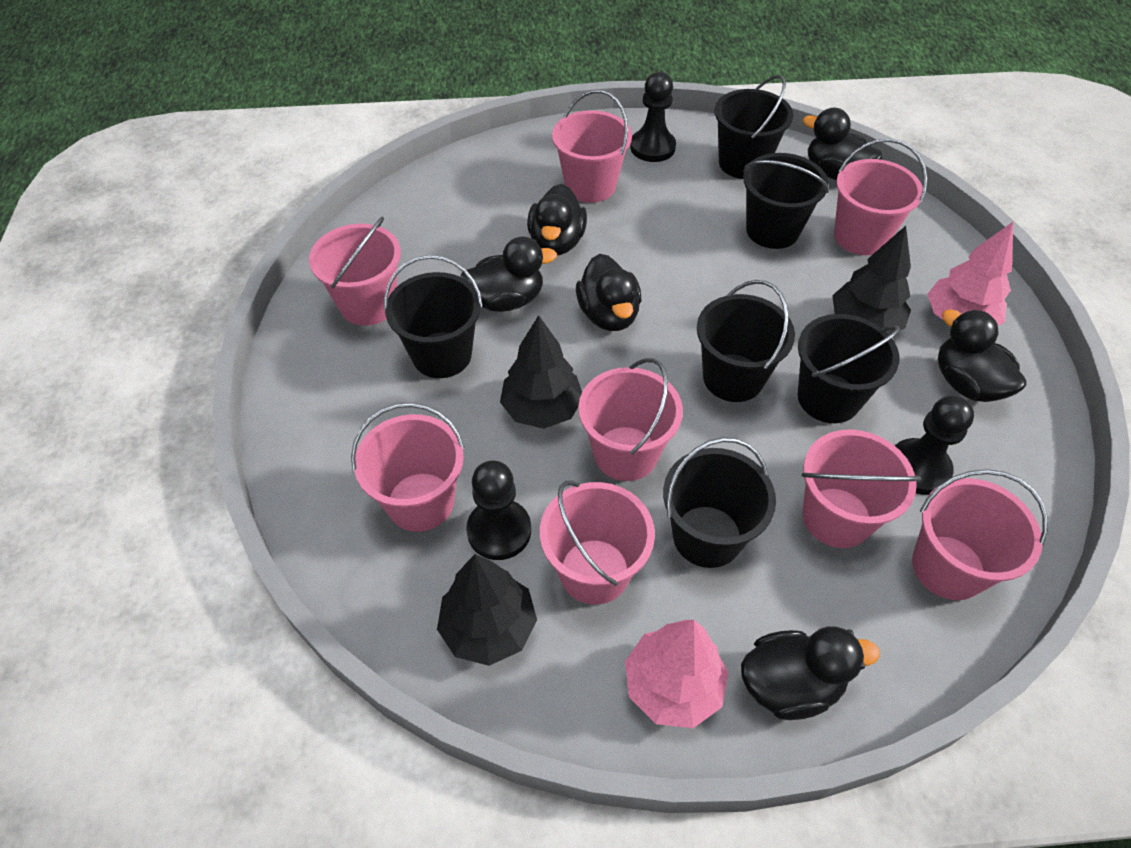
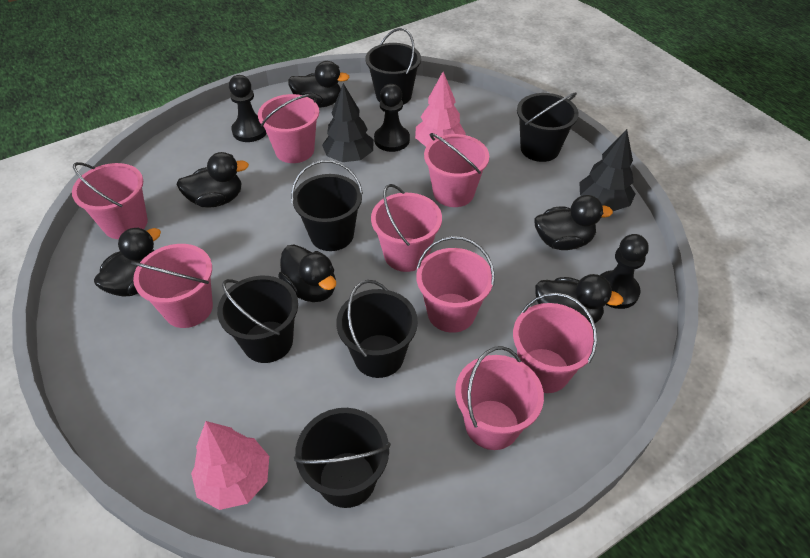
black tree: [437,554,537,666] [500,315,582,429] [832,226,911,335] = 3 -> [322,83,374,162] [579,129,635,211] = 2

